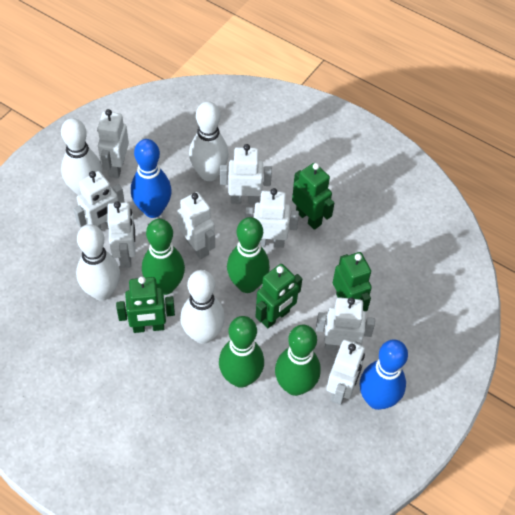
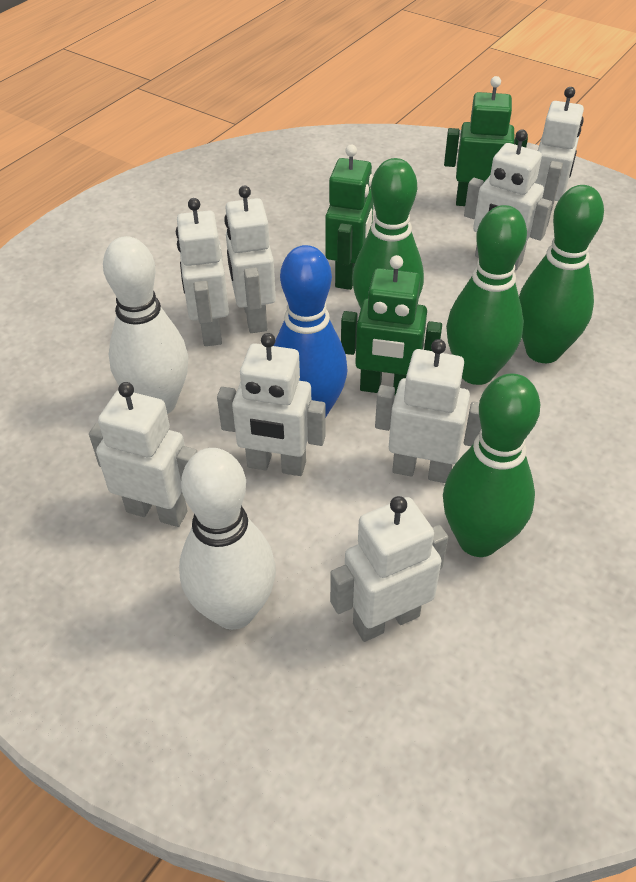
blue bowling pin: [131,139,172,218] [360,340,408,410] = 2 -> [273,245,348,417] = 1
green robot: [116,277,175,333] [255,264,302,329] [292,163,335,230] [333,252,372,311] = 4 -> [325,145,373,290] [341,255,442,395] [444,76,528,206] = 3
white bowling pin: [61,118,102,195] [76,224,120,301] [180,270,225,344] [189,101,229,181] = 4 -> [103,236,188,414] [179,448,276,630] = 2

